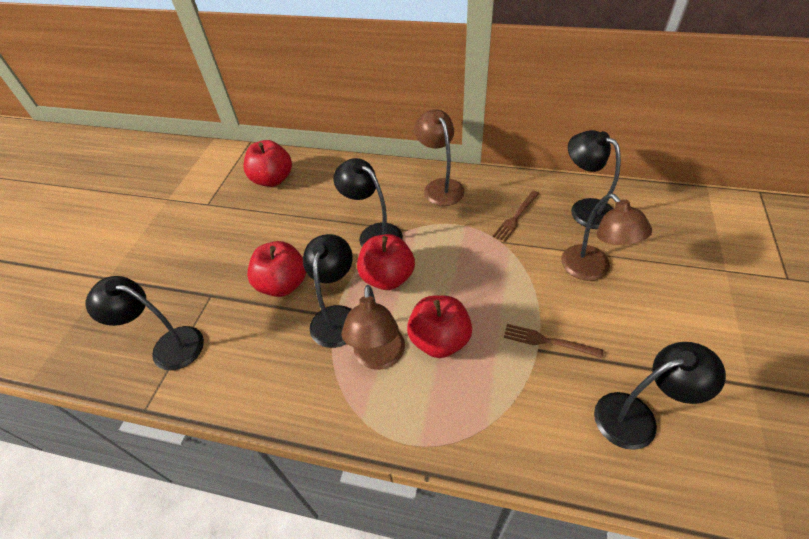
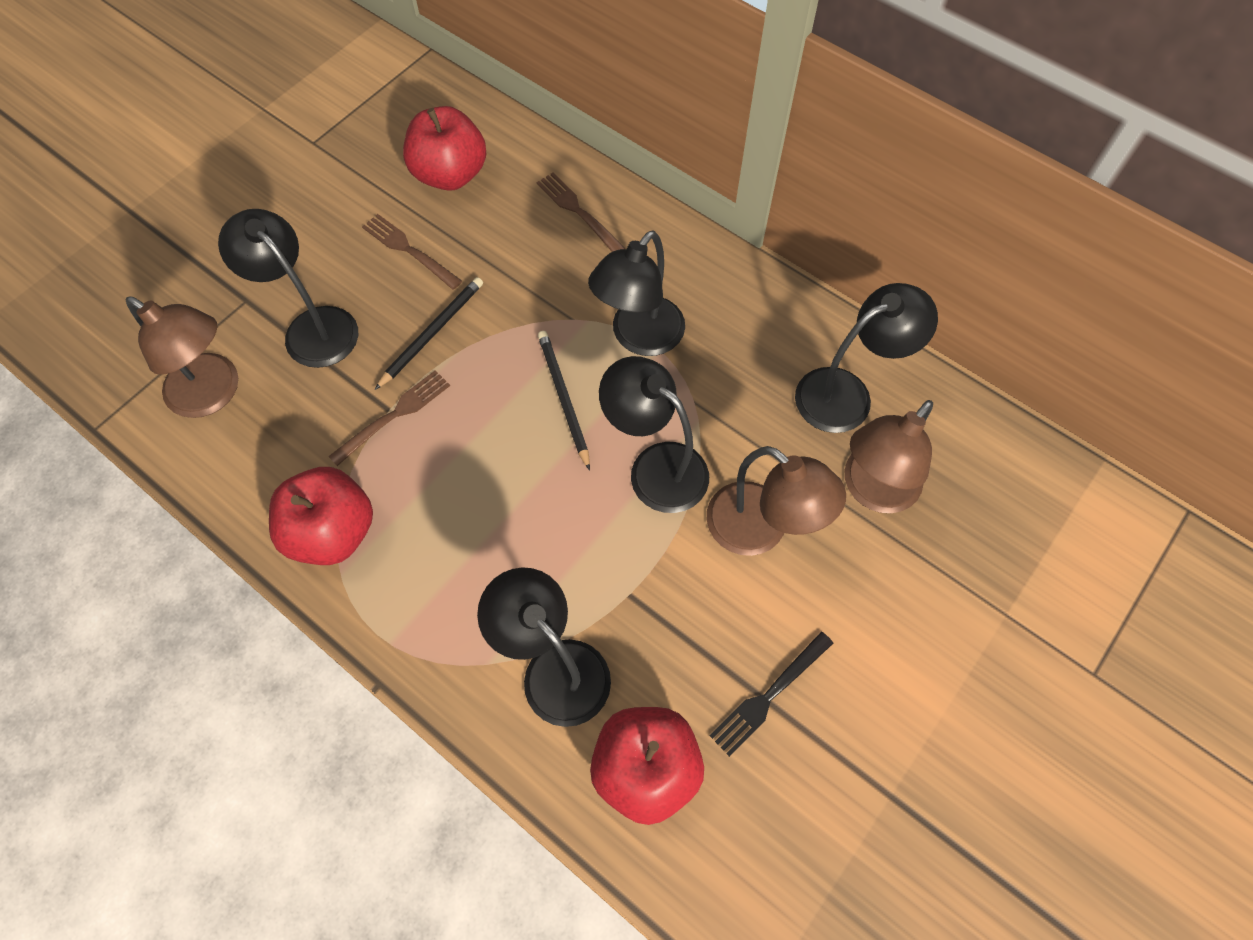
black fork: none = 0 -> [710,632,833,757] = 1
black pencil: none = 0 -> [375,277,483,390] [538,331,590,471] = 2
brown fork: [493,191,539,242] [504,324,603,358] = 2 -> [328,370,450,466] [362,214,462,290] [536,173,625,252] = 3
red apple: [244,140,292,187] [247,241,306,297] [357,234,415,290] [407,295,472,358] = 4 -> [269,467,373,565] [403,106,486,191] [590,707,704,825] = 3

